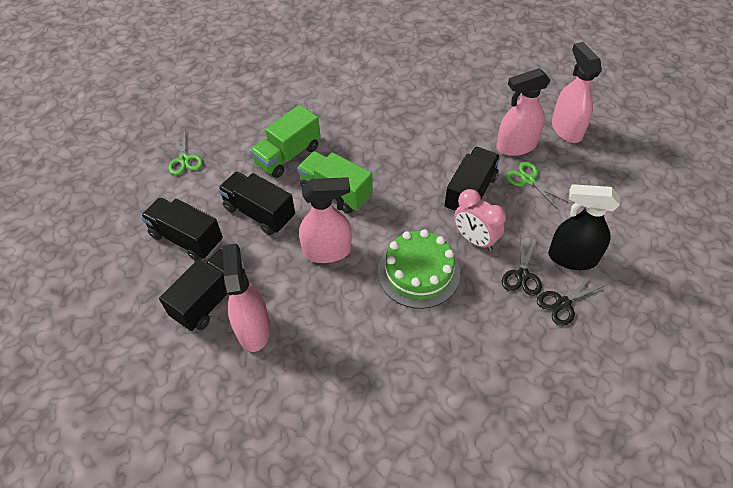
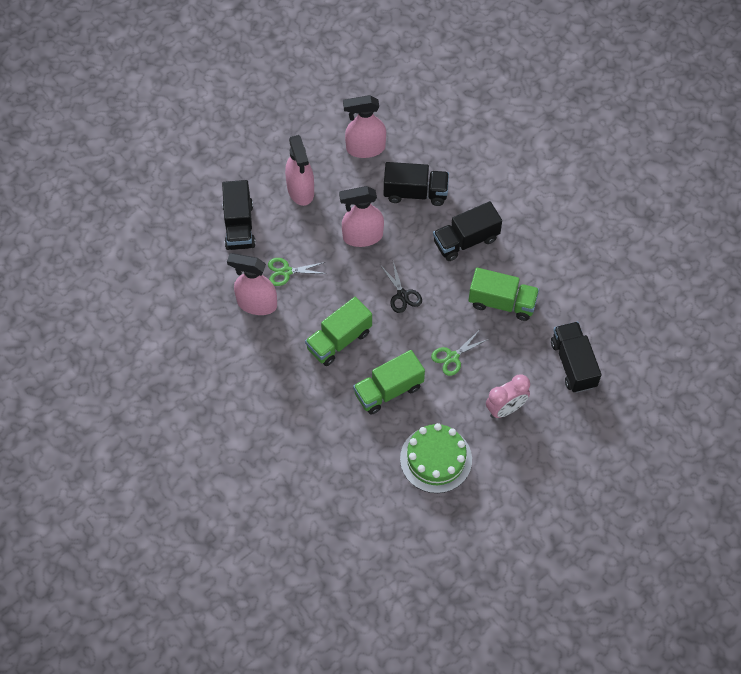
black scissors: [502,236,542,296] [537,274,606,326] = 2 -> [381,262,422,313] = 1
black spray bottle: [548,184,620,270] = 1 -> none = 0
green truck: [250,105,321,178] [297,151,373,214] = 2 -> [305,297,372,366] [353,350,425,415] [469,268,539,321] = 3

